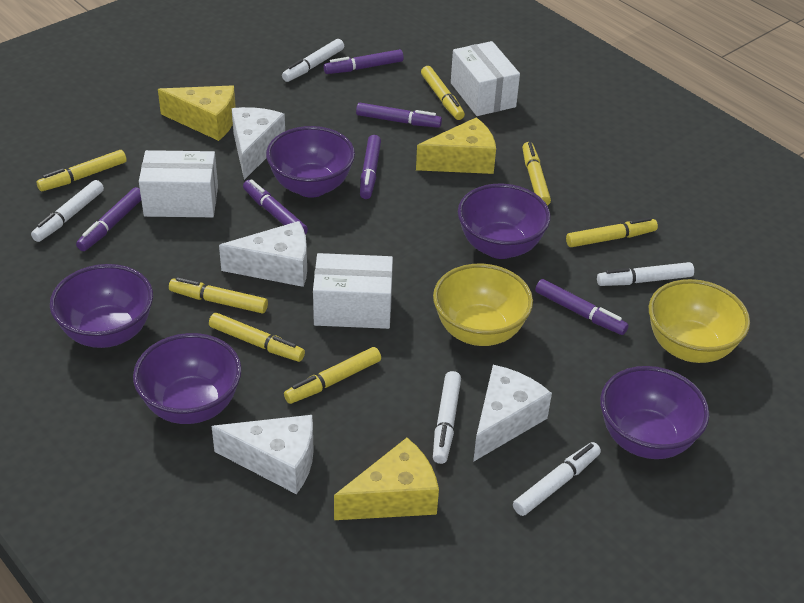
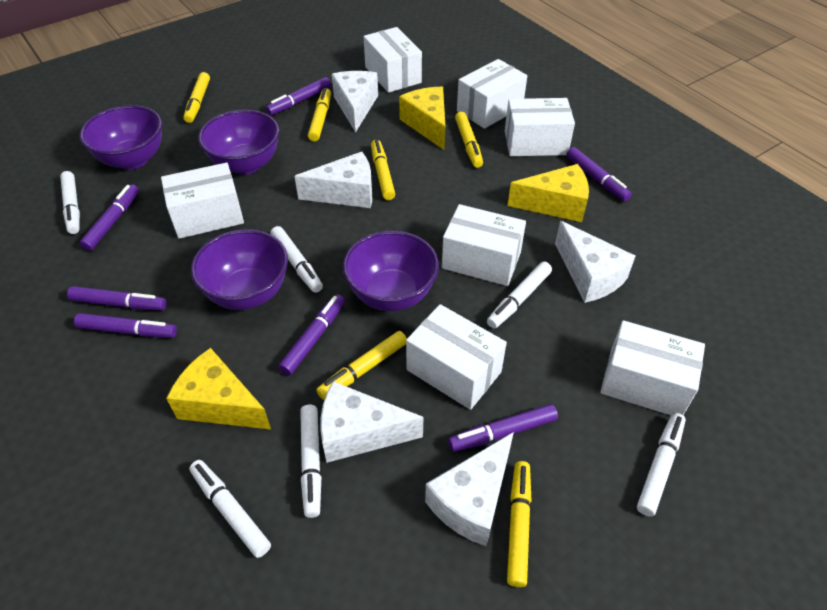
purple bowl: [50,264,153,348] [133,333,242,424] [266,126,355,198] [458,184,551,259] [600,366,709,459] = 5 -> [80,105,162,170] [191,229,288,310] [198,110,279,175] [343,231,439,311] = 4
purple marker: [76,187,141,251] [243,179,308,235] [324,49,404,74] [356,103,442,128] [360,135,381,199] [535,279,628,335] = 6 -> [67,286,167,310] [74,313,177,338] [79,184,139,251] [266,77,331,115] [278,294,345,375] [448,404,558,452] [566,147,632,201] = 7
white box: [139,150,218,217] [313,253,393,329] [451,41,520,116] = 3 -> [161,163,244,239] [363,27,422,93] [406,304,507,410] [442,204,526,286] [457,59,527,129] [505,98,575,156] [600,320,705,415] = 7
white cheese: [212,415,314,494] [219,221,307,287] [232,107,285,180] [473,365,552,462] = 4 -> [294,152,372,208] [320,381,423,463] [332,71,378,133] [425,432,514,546] [555,221,635,303] = 5
white marker: [31,180,104,242] [282,39,344,82] [433,371,461,464] [513,442,601,516] [597,262,694,286] = 5 -> [60,171,80,234] [189,460,271,558] [271,226,323,293] [300,405,321,518] [487,262,552,329] [637,413,686,517] = 6
yellow bowl: [433,264,533,346] [649,279,750,363] = 2 -> none = 0
yellow marker: [37,150,127,191] [169,277,268,313] [209,313,305,362] [284,347,381,404] [421,66,465,120] [522,142,551,206] [566,217,658,247] = 7 -> [183,72,210,123] [308,88,331,141] [316,331,407,400] [371,140,395,200] [455,112,483,168] [507,461,531,587] = 6

